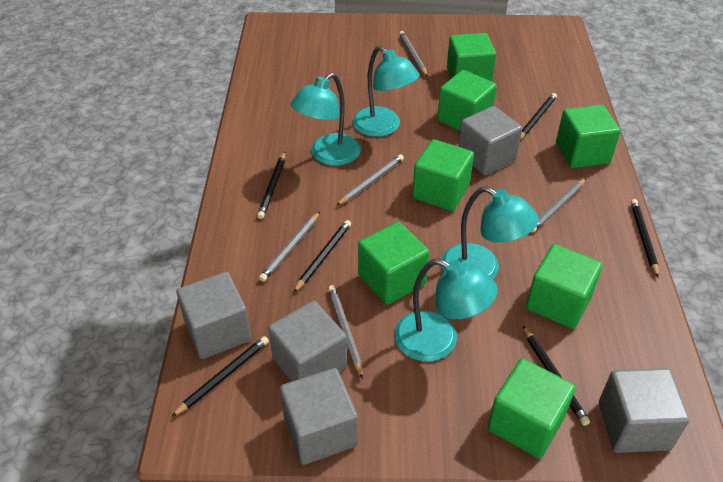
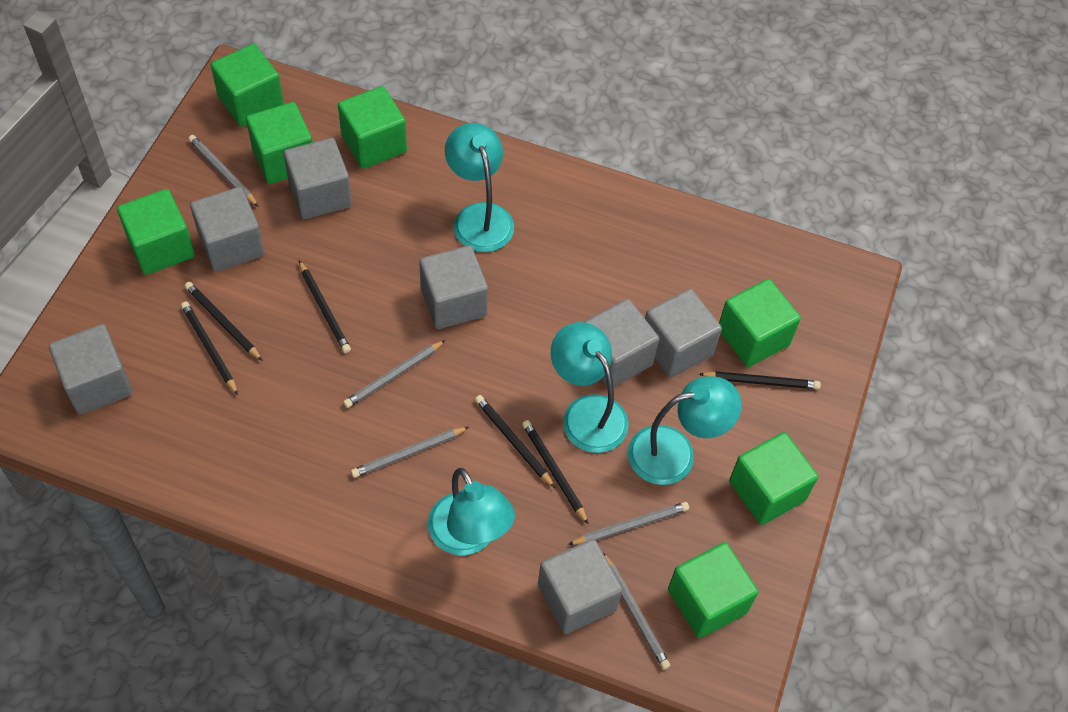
grey cube: [176,272,251,359] [268,301,347,382] [280,368,358,465] [458,106,522,175] [599,368,690,453] = 5 -> [49,324,133,415] [190,187,265,272] [284,138,352,219] [419,246,488,329] [538,539,623,634] [585,299,660,387] [645,289,722,378] = 7

